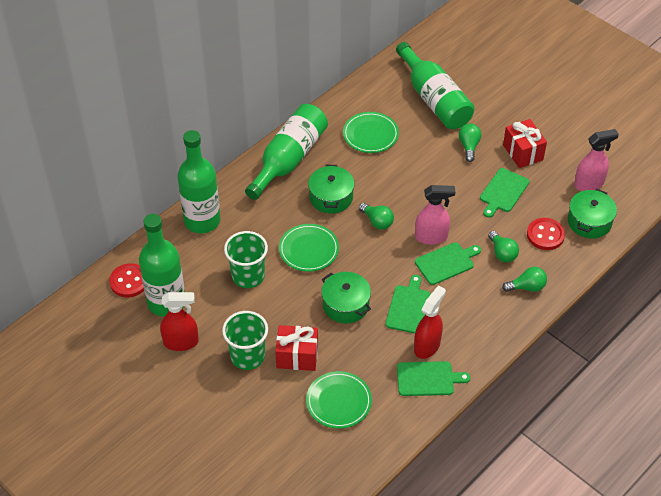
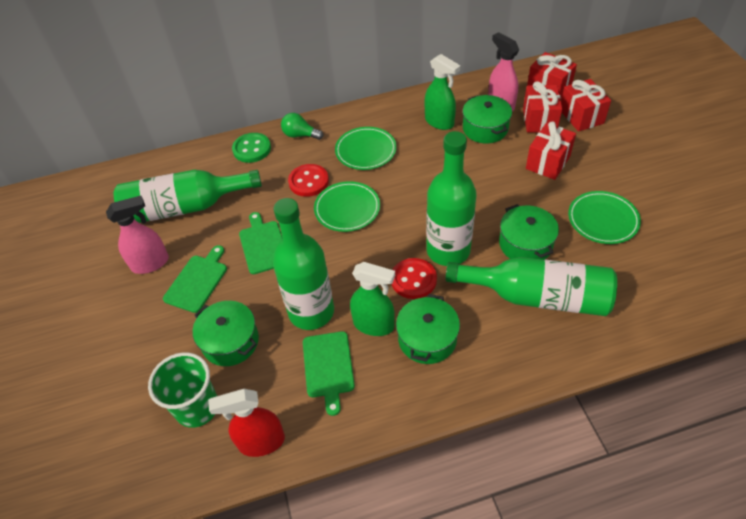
green button: none = 0 -> [232,133,271,163] = 1
green cup: [222,311,268,370] [224,231,268,288] = 2 -> [148,352,217,428] = 1
green cutting board: [385,275,430,334] [397,361,470,396] [415,242,481,285] [480,168,530,218] = 4 -> [163,245,227,313] [239,212,282,274] [303,331,355,416] = 3
green light bulb: [359,203,394,230] [459,123,481,162] [488,231,519,262] [502,267,547,292] = 4 -> [281,113,324,140] = 1
green pot: [308,165,355,214] [321,272,371,323] [568,189,617,238] = 3 -> [193,301,259,366] [396,294,460,364] [463,95,512,143] [499,204,559,260] = 4
green spray bottle: none = 0 -> [350,262,395,336] [425,54,461,130] = 2
red gift: [275,325,318,371] [503,119,547,168] = 2 -> [523,81,562,133] [526,121,576,180] [527,52,577,98] [561,79,611,132] = 4
red spray bottle: [160,292,199,351] [414,286,446,359] = 2 -> [208,389,285,457] = 1

